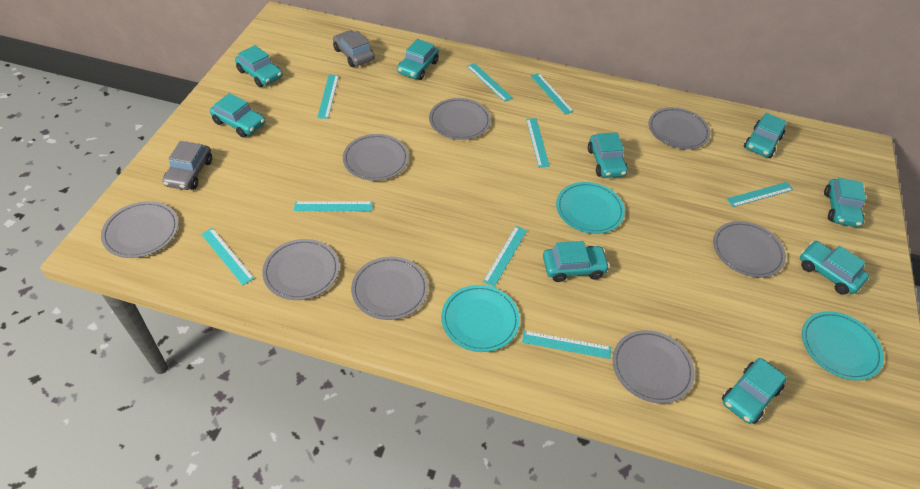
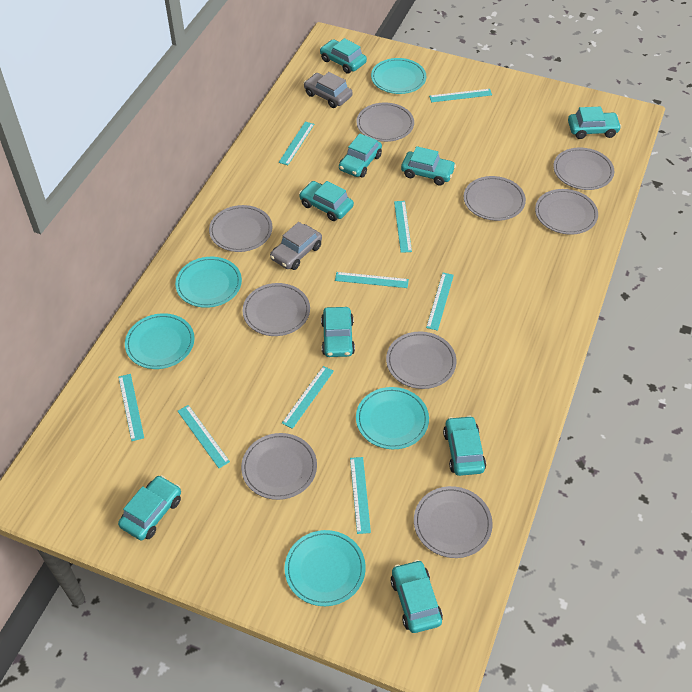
grey plate: [101,201,178,258] [262,239,339,300] [343,134,409,181] [351,257,428,320] [429,98,491,140] [613,330,695,404] [649,107,711,149] [713,221,786,278] = 8 -> [209,205,272,252] [241,433,317,500] [242,283,310,336] [356,102,414,142] [386,332,457,389] [414,486,493,558] [464,176,526,221] [535,189,598,235] [553,147,614,190] = 9
turquoise plate: [441,285,520,352] [556,182,625,234] [802,311,884,380] = 3 -> [125,313,195,369] [175,257,242,308] [285,530,366,606] [356,387,429,449] [371,58,426,94] = 5

